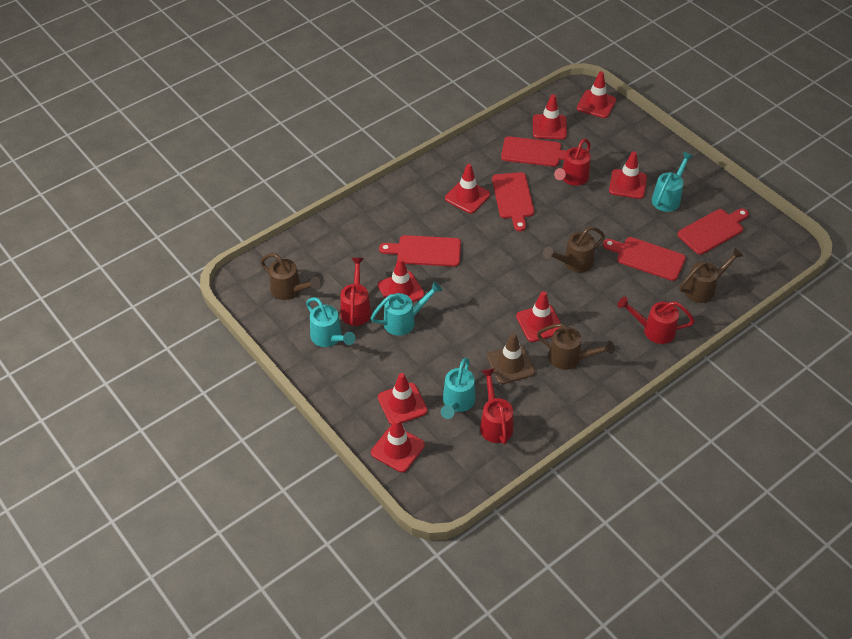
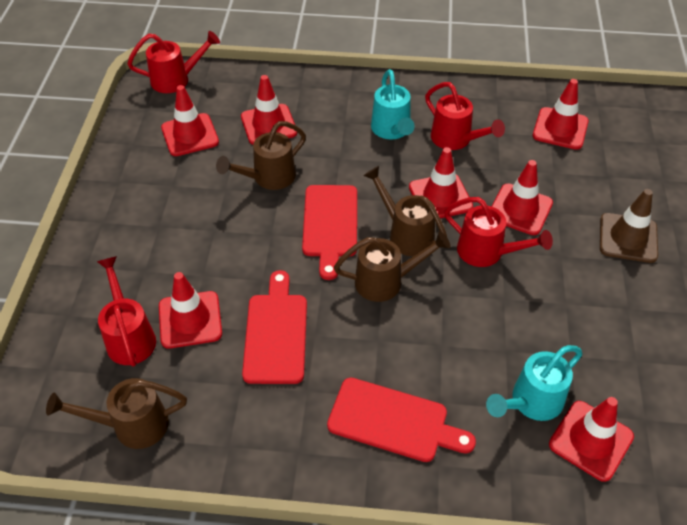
red cutting board: [379,235,461,267] [492,172,534,231] [501,136,567,167] [603,237,686,281] [677,208,749,255] = 5 -> [242,270,307,384] [302,185,357,280] [327,378,476,462] = 3
red traffic cone: [371,418,425,473] [378,258,425,302] [378,373,428,425] [445,164,490,213] [516,291,561,342] [533,94,567,139] [577,71,616,118] [609,151,647,199] = 8 -> [159,272,222,349] [161,85,219,156] [241,75,297,145] [409,147,473,218] [491,160,553,235] [533,79,589,150] [549,397,634,482] = 7
turquoise watering can: [306,297,355,347] [371,281,442,336] [441,358,476,419] [652,152,694,212] = 4 -> [371,69,415,139] [486,345,582,421] = 2

